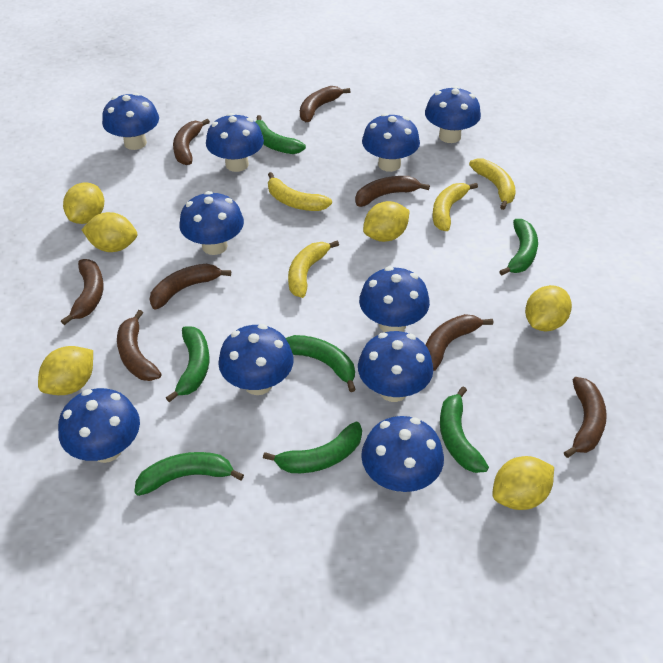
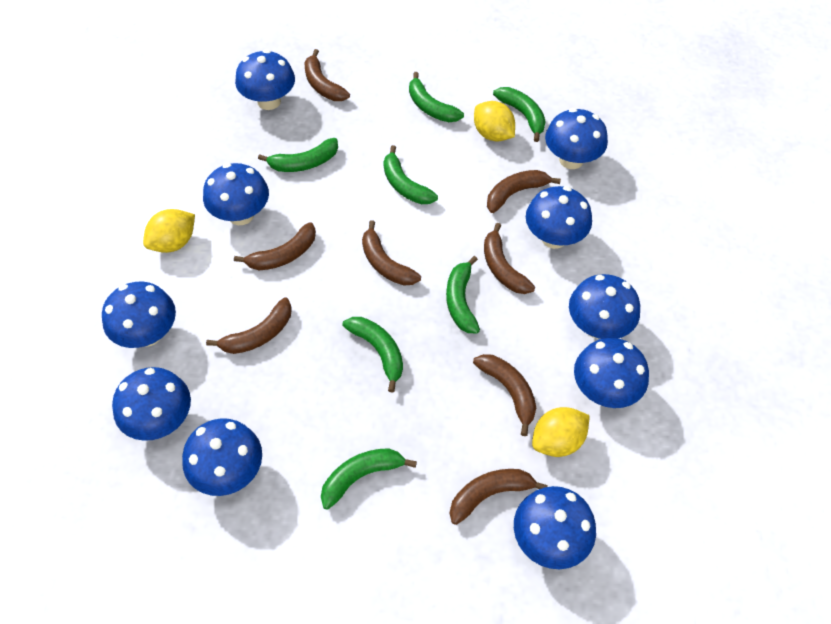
yellow banana: [268,172,332,211] [288,241,339,298] [432,183,478,231] [469,158,516,210] = 4 -> none = 0
yellow lemon: [38,346,93,395] [63,182,104,224] [81,212,137,252] [363,201,410,242] [492,456,554,510] [525,285,572,331] = 6 -> [143,209,195,253] [474,101,515,141] [532,407,590,457] = 3

